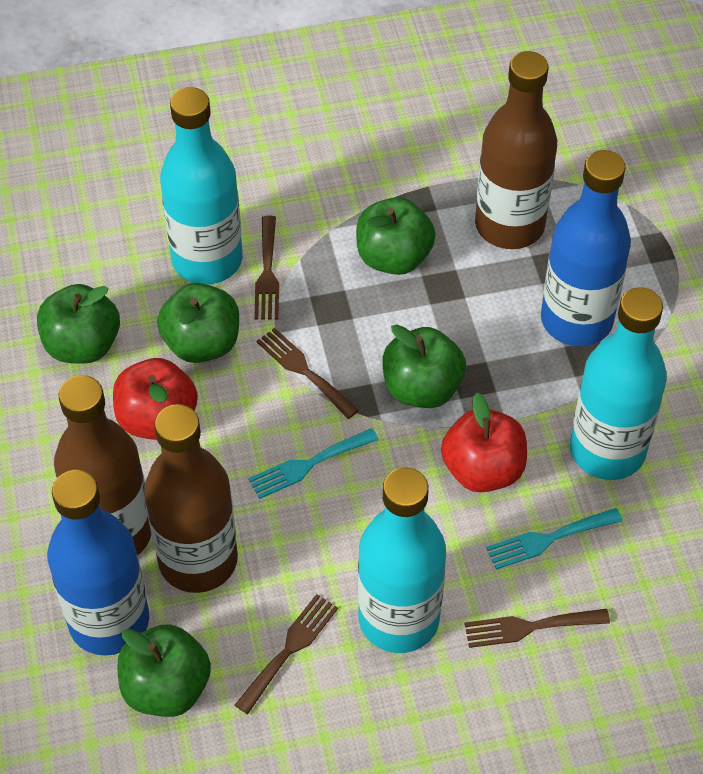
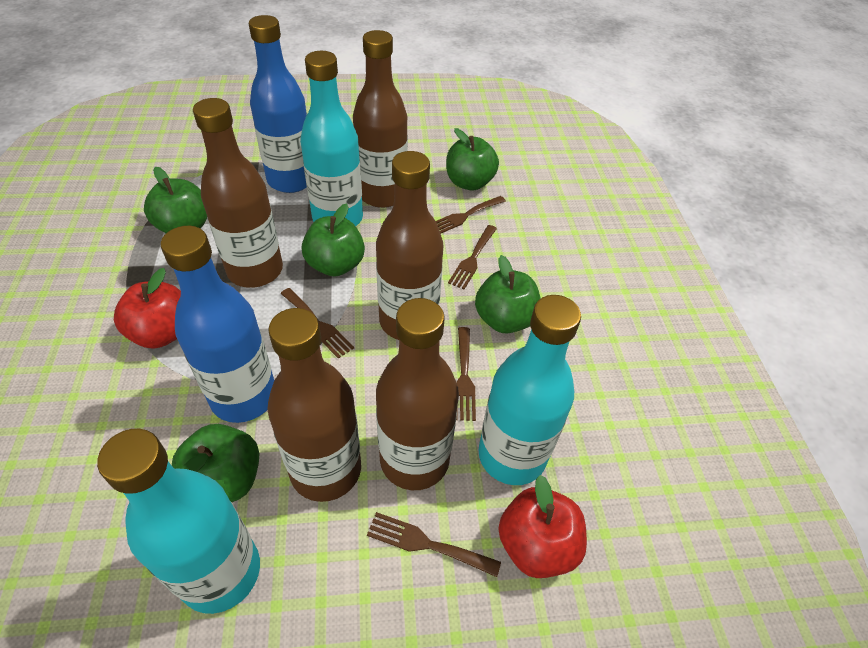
brown bottle: [54,375,151,556] [144,404,238,593] [475,51,557,249] = 3 -> [193,98,283,288] [267,308,361,502] [353,30,408,208] [376,151,443,340] [376,298,459,490] = 5
brown fork: [235,594,338,714] [254,216,279,320] [257,328,359,419] [464,609,610,648] = 4 -> [280,288,354,359] [367,512,501,577] [436,196,506,233] [448,225,497,290] [456,327,476,421] = 5
turquoise fork: [248,428,379,499] [486,508,623,570] = 2 -> none = 0

